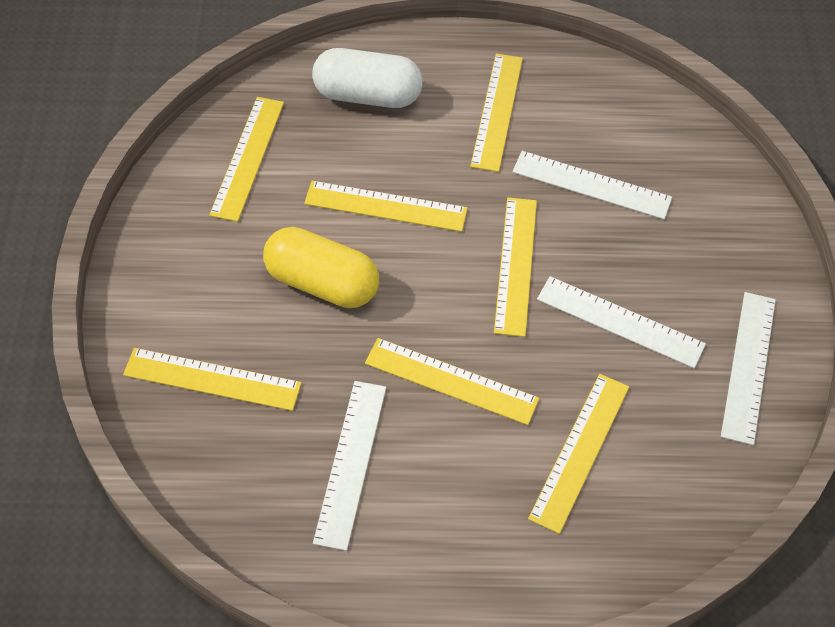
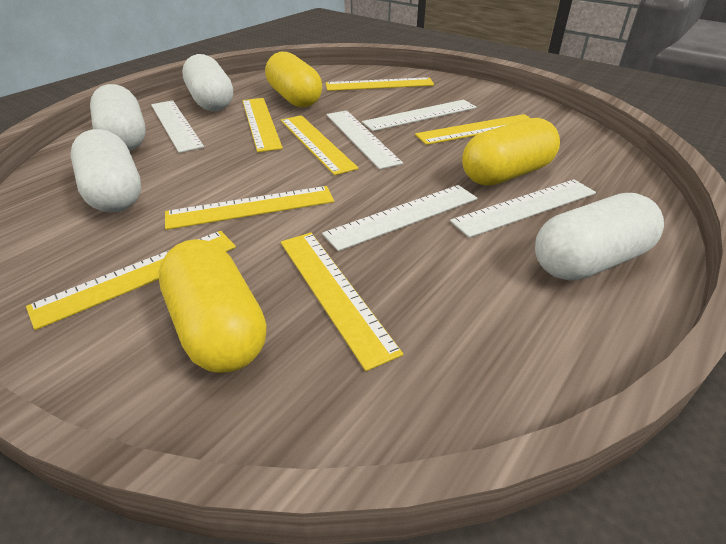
white capsule: [312,48,422,108] = 1 -> [70,129,141,213] [90,84,146,151] [182,54,233,111] [535,193,664,281] = 4
white ruler: [313,381,386,551] [513,151,672,219] [537,276,706,368] [721,292,776,445] = 4 -> [151,100,204,153] [322,185,477,251] [326,110,403,170] [362,99,477,131] [450,179,596,238] = 5
yellow capsule: [263,227,379,308] = 1 -> [158,239,267,373] [265,52,322,108] [462,118,560,186] = 3

